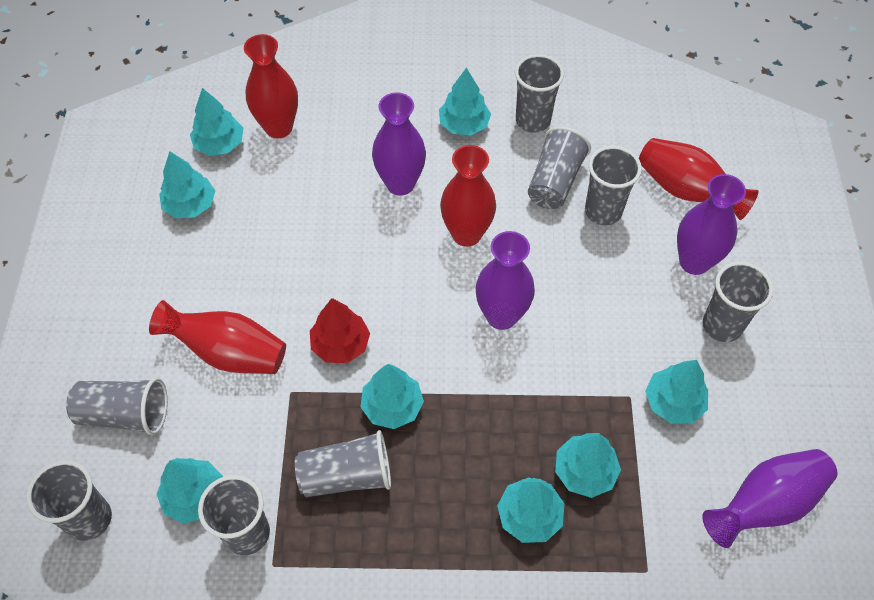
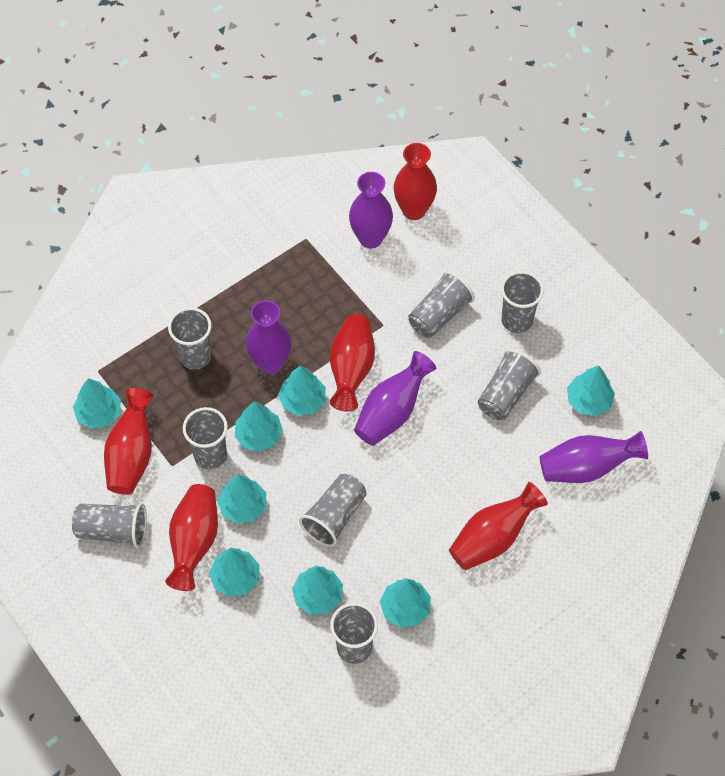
red tree: [310,298,370,363] = 1 -> none = 0
red vase: [149,300,286,374] [244,34,298,139] [440,145,496,247] [639,138,759,220] = 4 -> [104,388,154,495] [165,484,218,591] [330,314,375,412] [394,143,437,220] [449,482,548,570] = 5

